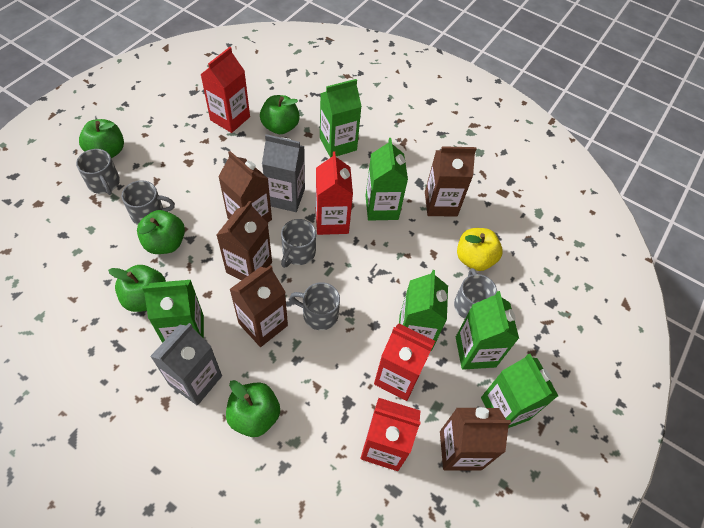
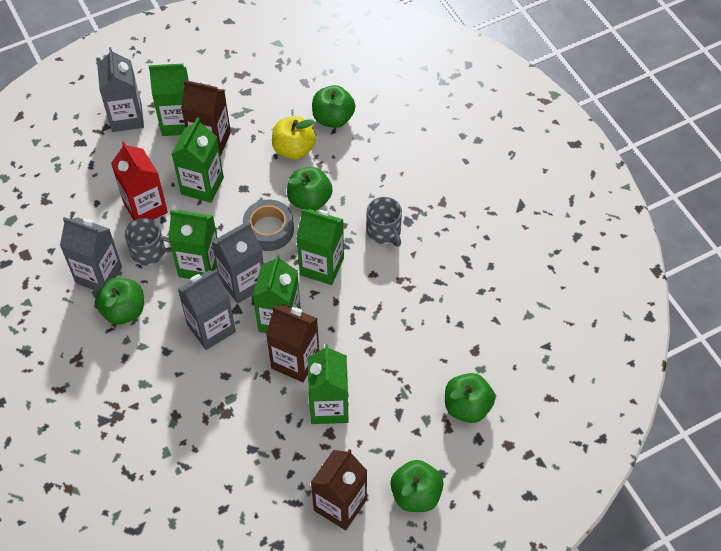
brown carton: [216,201,272,280] [218,151,272,223] [229,265,288,347] [425,146,476,217] [440,407,511,471] = 5 -> [181,80,231,157] [266,304,319,382] [311,449,367,530] = 3
grey carton: [150,323,222,406] [262,134,305,212] = 2 -> [60,217,122,292] [97,47,144,132] [178,269,236,350] [212,222,264,304] = 4
grey mug: [76,149,120,195] [122,180,175,225] [281,219,316,268] [290,282,340,330] [454,268,497,319] = 5 -> [125,218,172,265] [367,197,402,247] = 2
grey tape: none = 0 -> [243,199,294,251] = 1
red carton: [200,47,250,133] [316,152,353,235] [361,398,421,471] [374,323,435,401] = 4 -> [111,141,168,220] = 1

